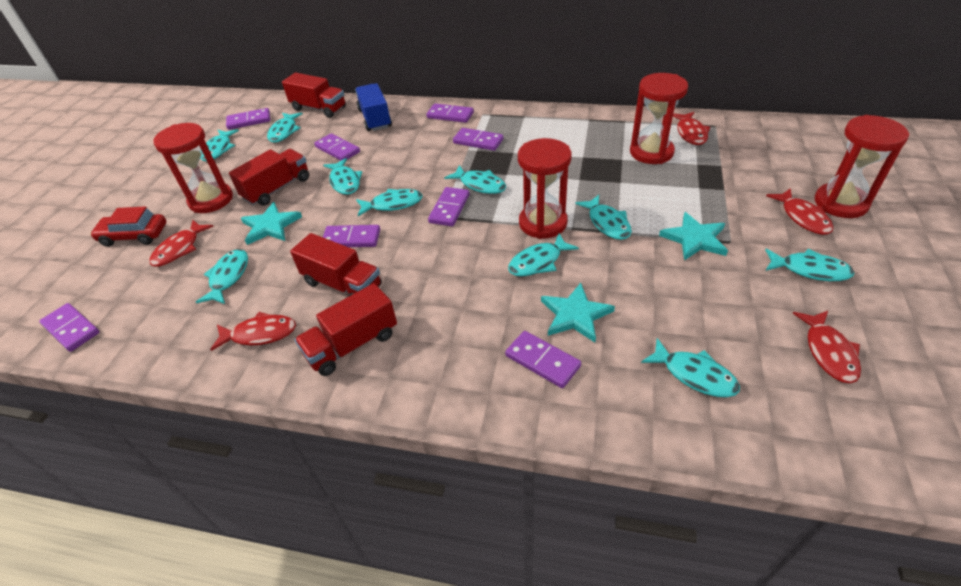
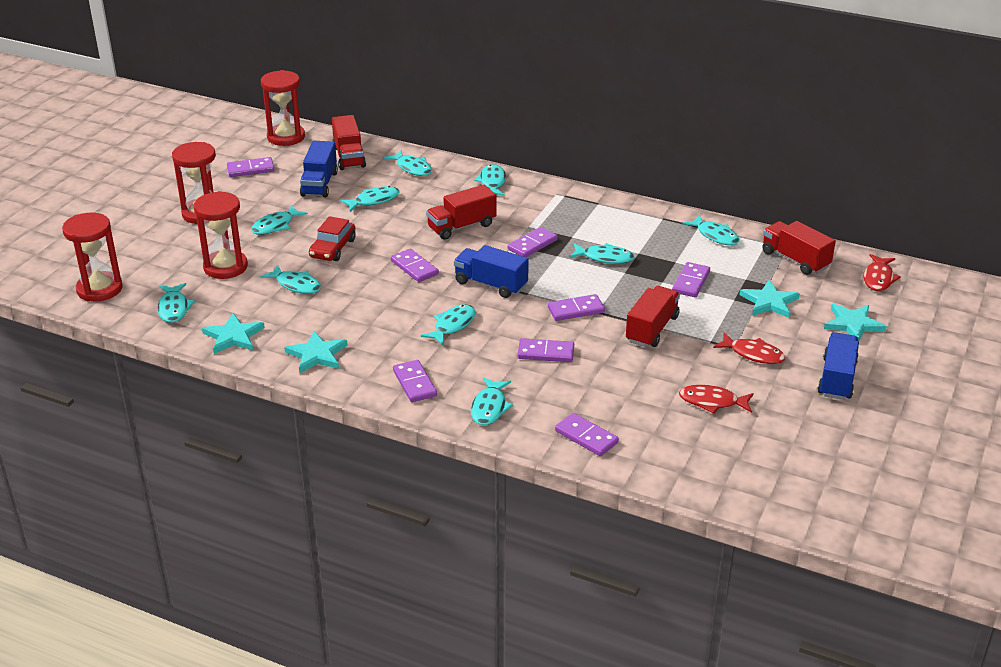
blue truck: [355,83,392,131] = 1 -> [300,141,338,198] [454,245,529,298] [818,332,859,400] = 3
red fish: [150,220,214,267] [210,312,296,351] [673,112,710,145] [766,188,833,235] [793,311,861,383] = 5 -> [679,385,754,414] [713,332,785,364] [864,254,901,291] = 3
turquoise star: [241,202,302,245] [541,283,615,342] [659,212,728,260] = 3 -> [202,313,265,354] [284,331,347,373] [739,280,800,318] [824,304,887,341] = 4

